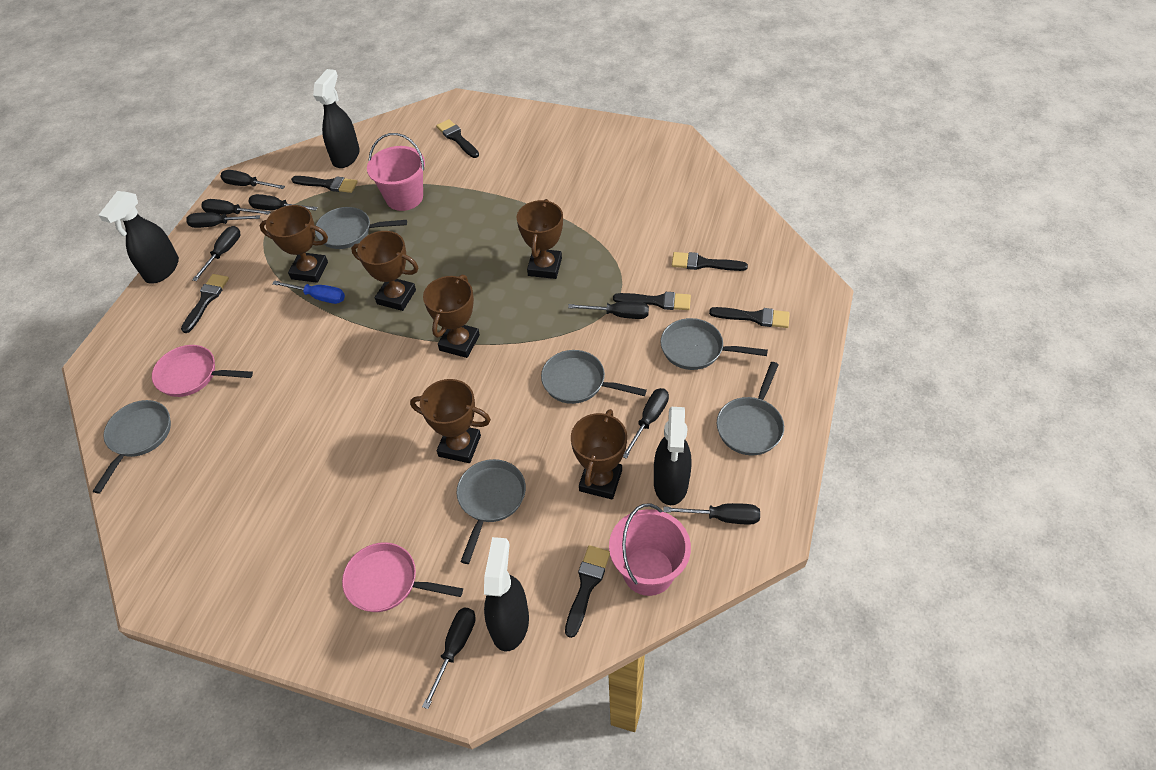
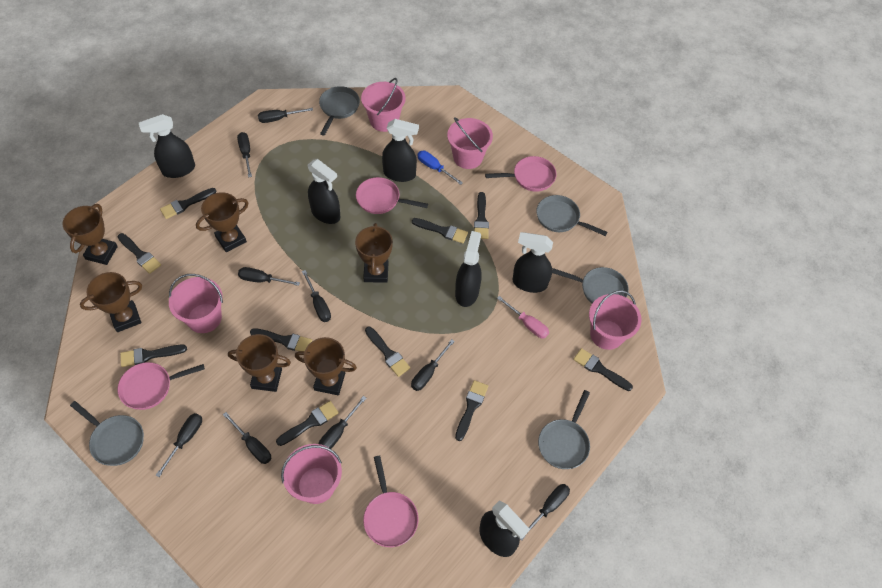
black brush: [181,274,229,333] [291,176,358,193] [436,119,479,158] [565,545,610,638] [613,292,691,310] [672,252,748,271] [709,307,790,328] = 7 -> [118,233,161,274] [120,345,187,367] [160,188,216,219] [250,328,312,351] [276,401,339,446] [365,327,410,377] [412,218,468,243] [455,380,488,441] [474,192,489,239] [573,348,633,391] = 10
black spray bottle: [99,191,179,284] [313,69,360,168] [484,537,529,652] [654,407,692,505] = 4 -> [139,114,195,178] [308,159,340,224] [382,119,419,182] [455,231,482,307] [479,500,530,557] [513,232,553,293] = 6
grey pan: [93,400,171,494] [315,207,407,249] [457,459,526,564] [541,350,647,404] [661,318,768,370] [717,362,784,455] = 6 -> [70,401,144,466] [319,86,360,136] [536,195,607,236] [538,390,590,469] [552,267,629,303] = 5
pink bucket: [367,133,425,211] [609,503,691,596] = 2 -> [169,274,223,333] [281,444,342,504] [361,78,406,132] [447,117,493,169] [589,290,641,350] = 5
pink pan: [152,345,253,397] [342,542,463,612] = 2 -> [118,362,205,410] [356,177,428,214] [363,455,418,547] [485,156,557,192] = 4
pink screwdriver: none = 0 -> [497,296,549,338] = 1

